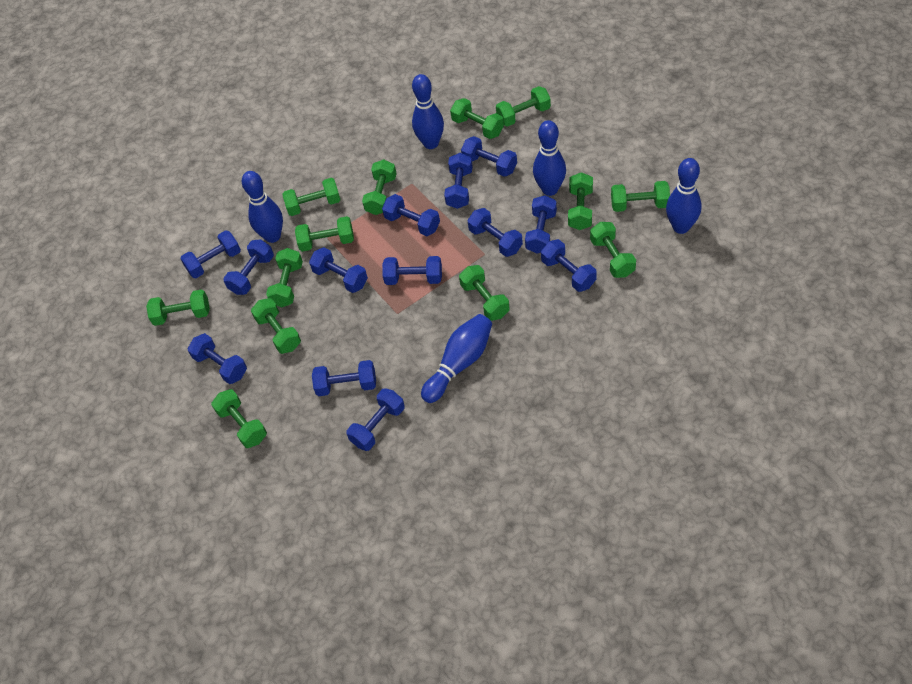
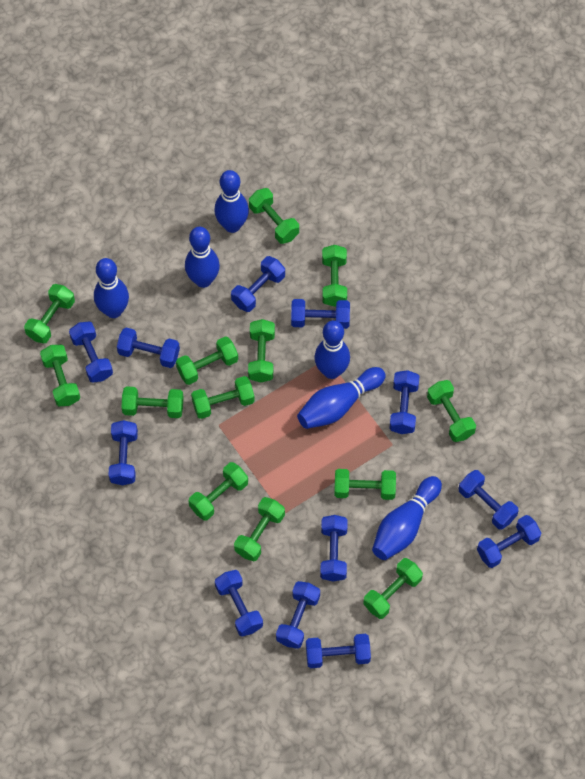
blue bowling pin: [242,171,283,243] [412,74,444,149] [421,314,492,403] [533,120,566,196] [666,158,702,234] = 5 -> [94,258,129,318] [185,227,220,288] [214,170,249,233] [297,367,386,429] [315,320,350,379] [372,476,442,560] = 6
blue dumbbell: [180,230,241,278] [188,333,247,384] [223,240,274,295] [309,247,368,293] [312,360,376,396] [347,388,405,451] [382,194,440,236] [382,256,442,285] [444,153,473,209] [461,136,517,177] [467,208,523,257] [525,195,557,254] [541,239,597,292] = 13 -> [69,321,113,383] [109,420,138,485] [117,327,180,368] [215,570,263,637] [231,256,285,312] [276,581,320,649] [291,299,350,329] [306,634,371,668] [320,515,348,581] [389,370,419,434] [458,470,519,530] [477,515,541,568] = 12

